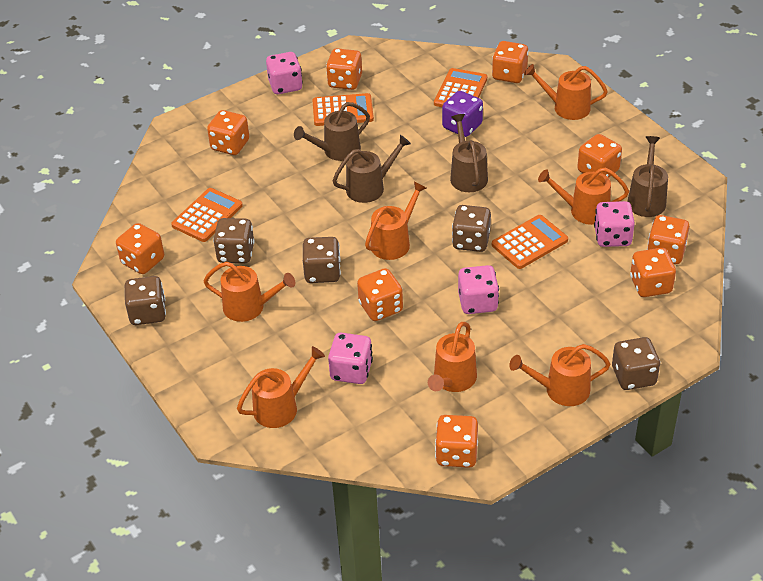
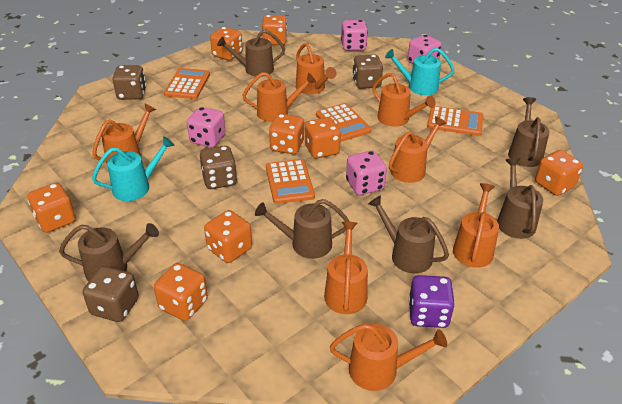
brown dice: [125,276,166,325] [213,218,255,263] [303,237,341,283] [452,205,491,252] [612,337,660,390] = 5 -> [83,266,139,322] [113,65,146,100] [200,146,237,189] [352,54,383,89] = 4
brown watering can: [294,102,370,161] [333,135,411,203] [450,114,488,192] [627,136,668,217] = 4 -> [59,223,159,281] [217,29,285,77] [255,199,350,259] [368,195,449,274] [497,158,543,239] [508,97,549,167] = 6
orange dice: [116,223,164,274] [207,110,249,155] [326,48,362,90] [357,268,403,321] [435,415,478,468] [492,41,529,83] [577,134,622,178] [630,248,676,297] [647,215,690,264] = 9 -> [27,183,76,233] [154,263,208,321] [204,210,252,263] [210,27,243,61] [262,15,287,45] [269,114,304,154] [305,117,341,158] [535,150,583,196] = 8
orange watering can: [203,262,295,322] [237,346,325,428] [365,182,426,260] [428,322,477,392] [509,344,610,406] [524,64,608,120] [538,168,629,225] = 7 -> [92,104,156,166] [242,72,316,122] [296,43,337,94] [324,222,368,314] [330,324,447,391] [372,73,435,127] [389,116,446,183] [453,183,499,268] = 8
turquoise watering can: none = 0 -> [92,136,174,201] [385,48,454,95] = 2

